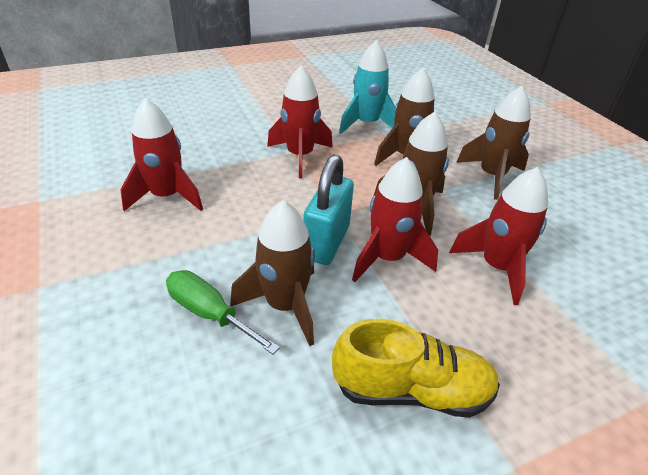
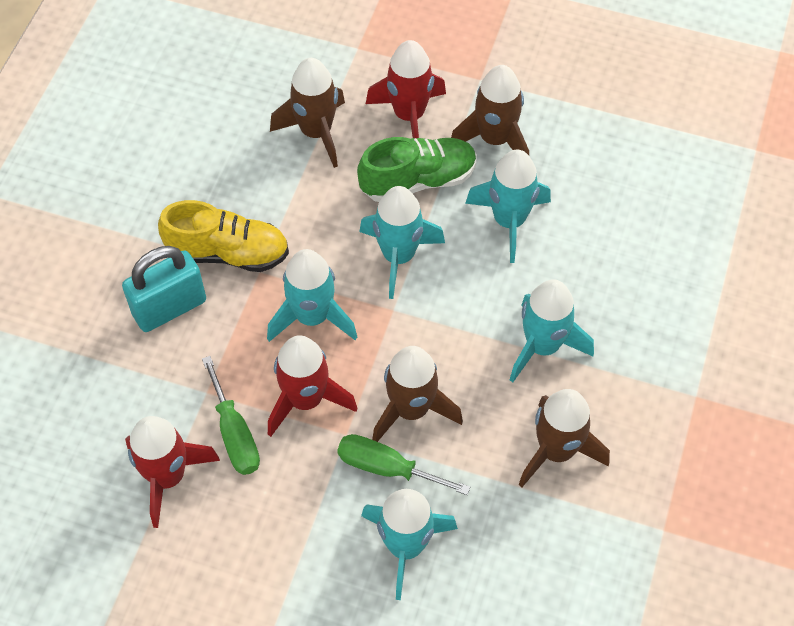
green screwdriver: [166,270,280,354] = 1 -> [202,356,260,475] [337,434,470,495] = 2
green shoe: none = 0 -> [357,137,477,202] = 1
red rocket: [120,98,203,211] [267,66,333,178] [352,157,438,282] [449,167,548,305] = 4 -> [125,416,220,528] [268,335,357,437] [366,40,446,138] = 3
turquoise rocket: [339,40,395,134] = 1 -> [267,249,357,342] [359,186,445,299] [361,489,458,600] [465,150,551,263] [510,279,594,383] = 5

